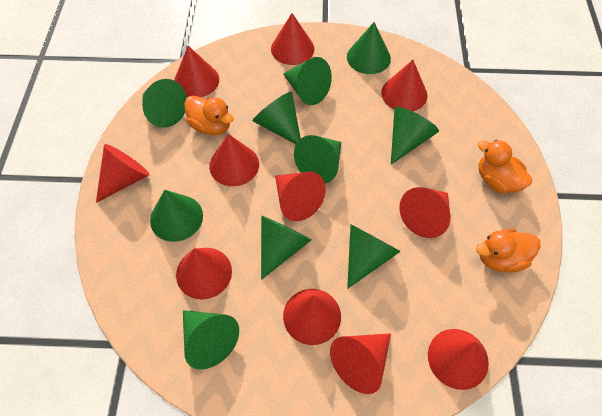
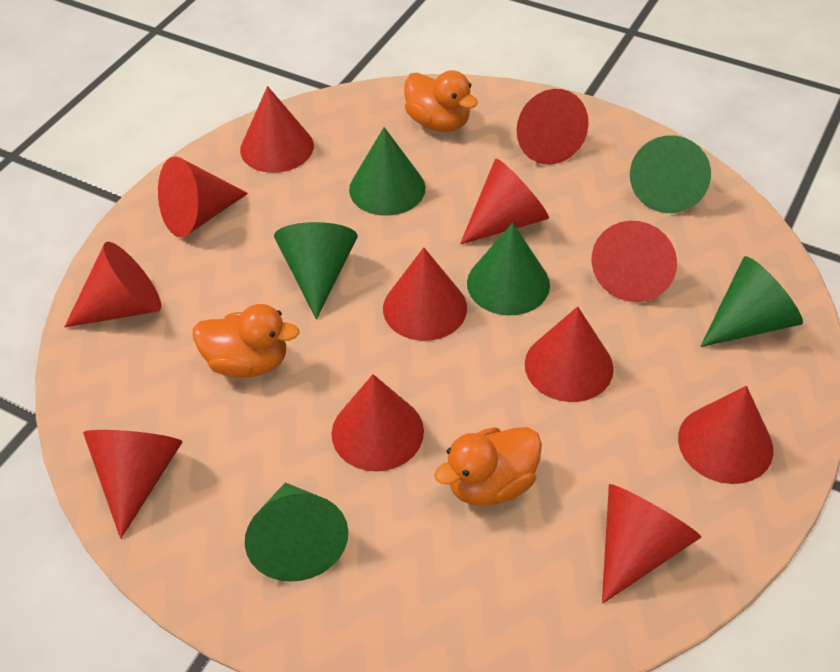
green cone: [142,79,187,128] [150,190,203,242] [183,310,239,370] [252,91,301,144] [261,215,311,280] [283,57,332,105] [294,135,341,184] [347,22,391,74] [347,224,401,289] [391,107,439,164] = 10 -> [245,483,348,582] [274,222,358,319] [349,127,426,216] [467,223,550,315] [630,135,711,213] [700,256,803,347] = 6
red cone: [96,144,150,203] [174,46,219,97] [176,248,232,300] [209,134,259,186] [271,13,314,65] [275,172,326,221] [283,289,341,345] [330,333,391,394] [381,60,428,111] [399,187,450,238] [428,329,489,390] = 11 -> [64,242,161,327] [83,430,182,539] [158,156,248,237] [240,86,314,173] [332,374,424,472] [383,247,467,341] [460,159,549,245] [517,89,589,164] [525,306,614,402] [592,221,677,302] [602,484,701,604] [678,386,773,484] = 12

